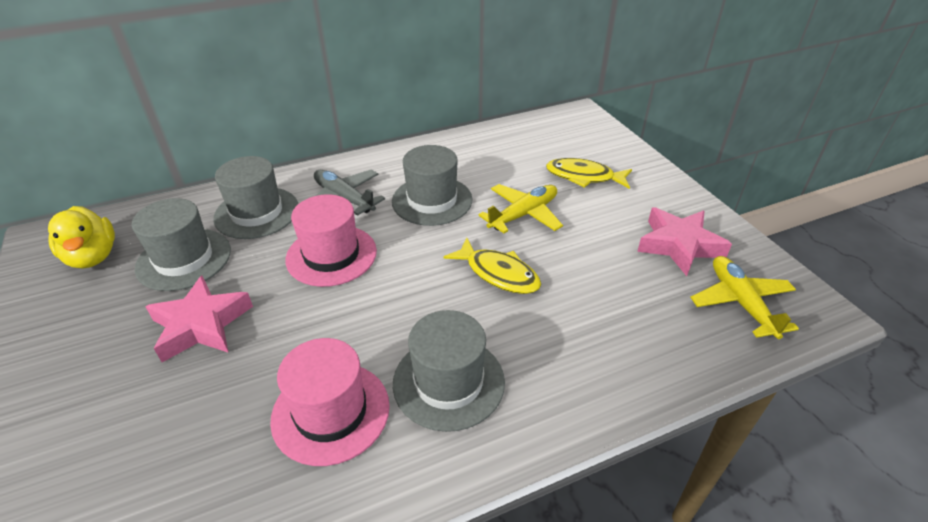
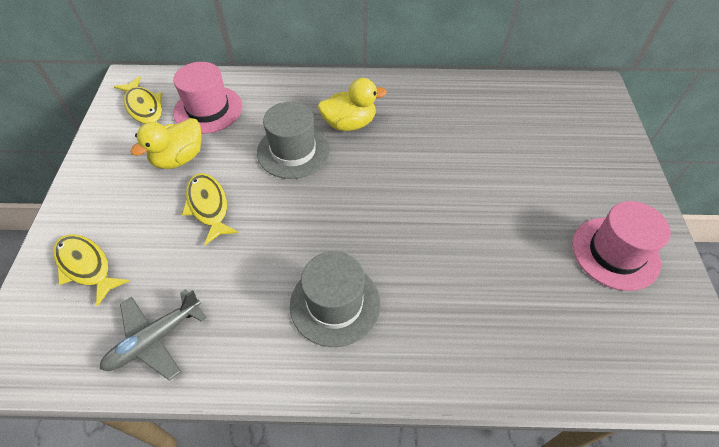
grey hat: [132,198,231,291] [213,156,298,239] [392,145,473,226] [393,310,505,432] = 4 -> [257,102,330,179] [290,251,380,347] = 2
pink star: [145,275,253,362] [637,207,732,276] = 2 -> none = 0
yellow duck: [48,206,115,269] = 1 -> [130,118,201,169] [318,78,387,131] = 2
yellow fish: [444,238,541,294] [546,158,632,189] = 2 -> [53,234,129,306] [114,76,163,124] [182,173,238,245] = 3
yellow plane: [478,184,563,233] [690,256,799,339] = 2 -> none = 0

